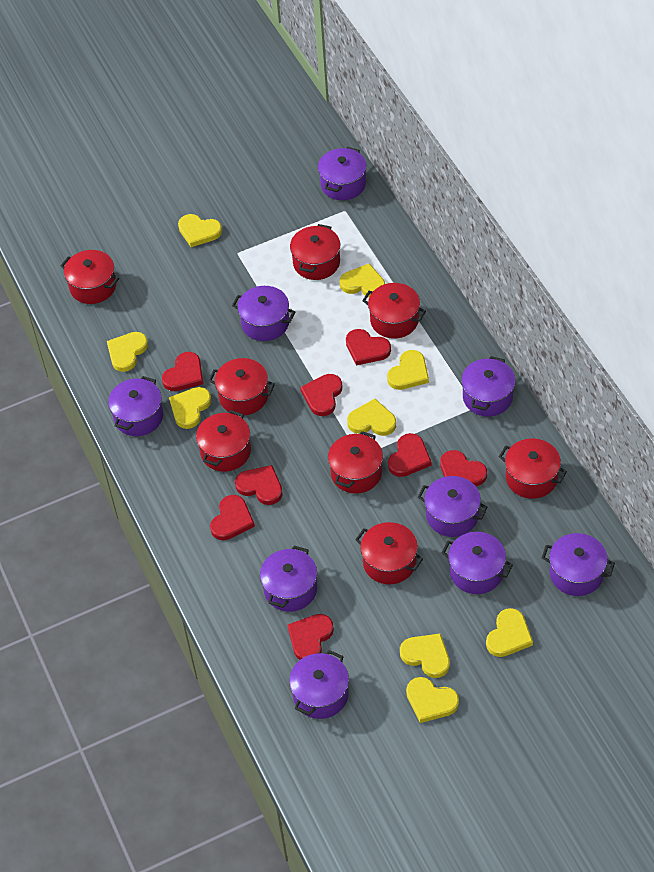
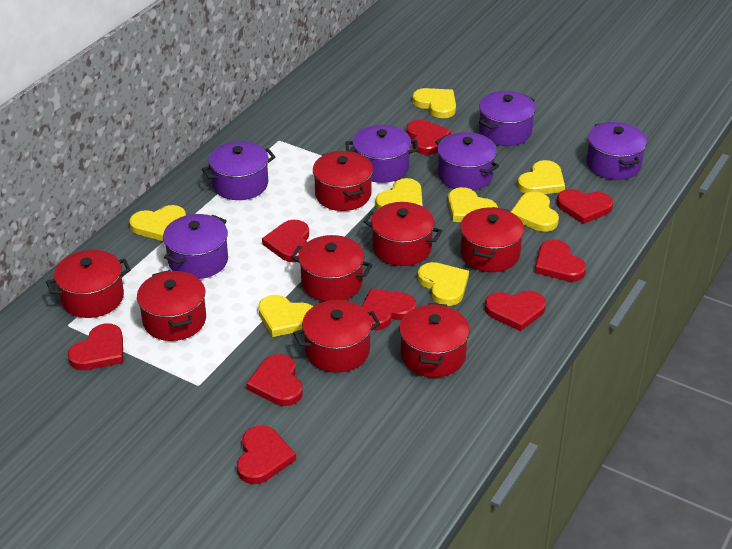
purple pot: [108,376,163,436] [232,286,295,341] [260,545,317,612] [289,650,349,719] [318,147,367,200] [418,476,488,537] [442,532,513,594] [461,356,515,417] [542,533,615,596] = 9 -> [163,214,228,279] [202,141,276,200] [346,125,419,183] [435,132,499,190] [479,91,536,146] [586,122,647,180] = 6
red heart: [162,352,203,391] [210,495,255,540] [235,465,283,505] [288,614,334,660] [300,374,343,416] [346,329,391,366] [388,433,431,477] [440,450,487,486] = 8 -> [68,324,123,370] [237,425,296,484] [246,354,303,406] [262,220,309,262] [361,289,416,330] [407,120,451,155] [485,291,546,331] [534,239,586,282] [556,189,613,224] = 9
yellow heart: [107,332,148,372] [169,387,211,429] [178,214,222,247] [339,263,385,297] [347,399,396,436] [387,350,429,390] [400,633,450,678] [406,677,459,723] [486,608,533,657] = 9 -> [129,205,186,241] [258,295,313,337] [376,178,423,209] [412,88,456,118] [418,262,469,306] [448,187,498,222] [511,191,559,232] [518,160,565,194] = 8

